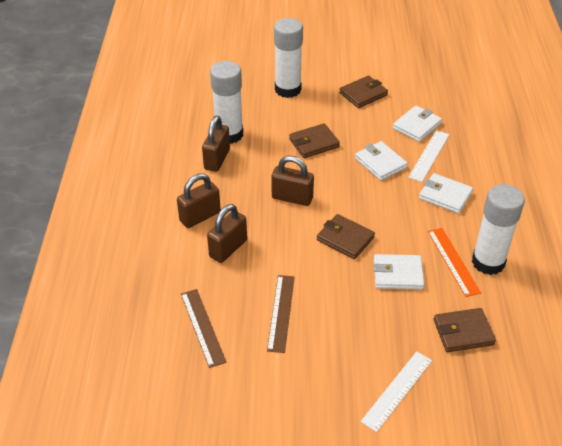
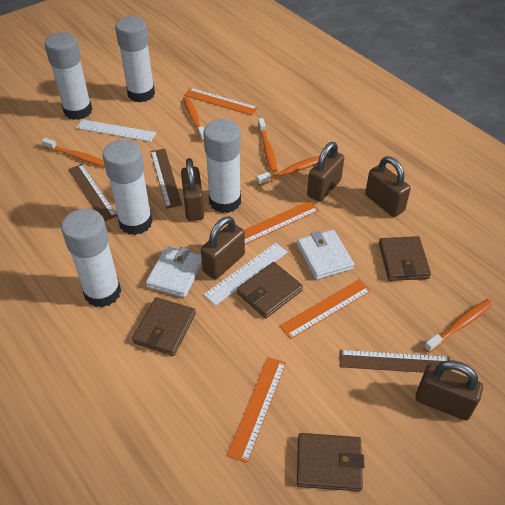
brown padlock: [177,173,221,228] [202,116,230,172] [207,204,247,263] [271,156,314,206] = 4 -> [181,158,204,221] [201,216,245,279] [307,142,344,202] [365,156,411,217] [415,360,483,420] = 5
brown ruler: [181,289,227,368] [267,275,295,353] = 2 -> [68,164,117,221] [151,149,182,209] [340,350,451,373] = 3
orange ruler: [428,228,481,297] = 1 -> [184,88,258,115] [227,357,286,463] [244,201,319,245] [279,279,371,339] = 4
orange toothbrush: none = 0 -> [42,138,105,167] [183,96,204,141] [256,156,320,186] [258,118,277,172] [424,299,492,353] = 5
white glue stick: [210,61,243,144] [274,18,303,98] [472,184,525,275] = 3 -> [45,32,92,120] [61,208,121,308] [102,139,153,235] [115,16,155,102] [203,119,241,213] = 5
white wallet: [355,141,408,181] [373,254,425,290] [393,105,442,142] [419,173,473,214] = 4 -> [146,246,202,298] [297,230,354,280] = 2

